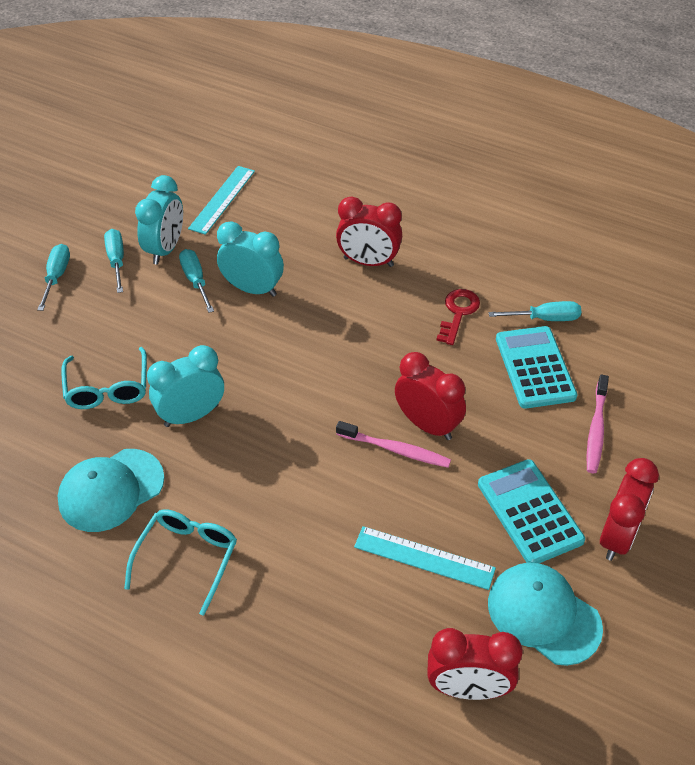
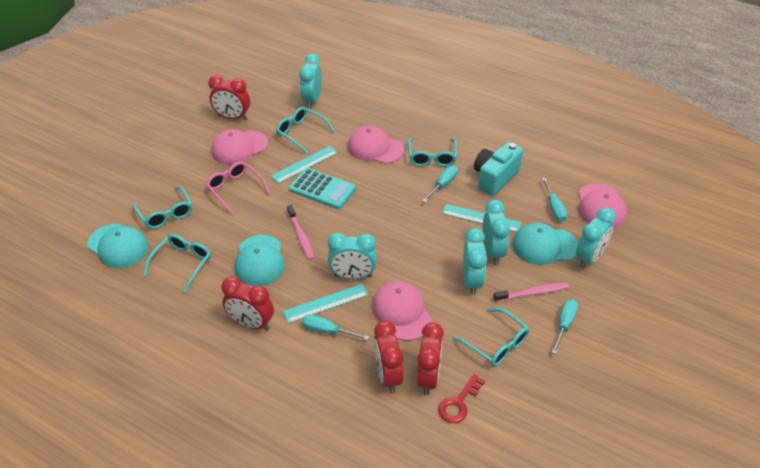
pink cap: none = 0 -> [211,129,268,165] [348,126,404,164] [372,281,433,341] [579,184,627,229] = 4
pink glasses: none = 0 -> [206,161,270,215] = 1
turquoise calculator: [478,459,585,563] [496,326,577,409] = 2 -> [289,168,356,209] = 1
turquoise camera: none = 0 -> [474,142,523,196] = 1
turquoise cap: [58,449,165,532] [488,563,603,666] = 2 -> [87,224,148,268] [234,235,285,286] [512,223,578,265] = 3
turquoise clock: [135,175,183,264] [147,345,224,427] [217,221,284,297] = 3 -> [299,54,322,109] [328,233,377,279] [463,228,487,295] [483,200,510,265] [576,208,616,268] = 5
turquoise glasses: [61,347,147,409] [124,509,237,615] = 2 -> [133,187,192,229] [143,234,211,292] [276,107,335,154] [408,138,457,167] [453,308,529,366] = 5
turquoise ruler: [188,166,255,235] [354,526,496,590] = 2 -> [271,146,338,184] [283,284,368,323] [442,204,521,232] = 3

